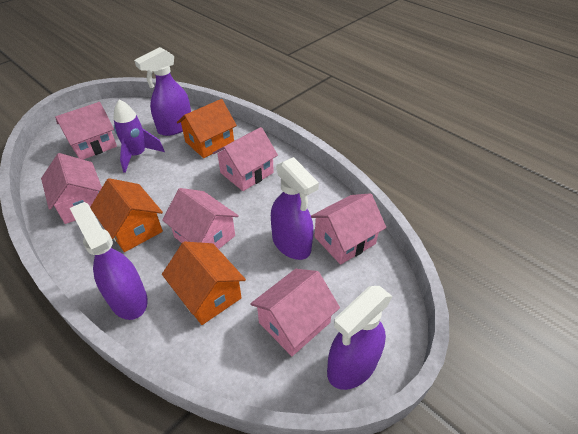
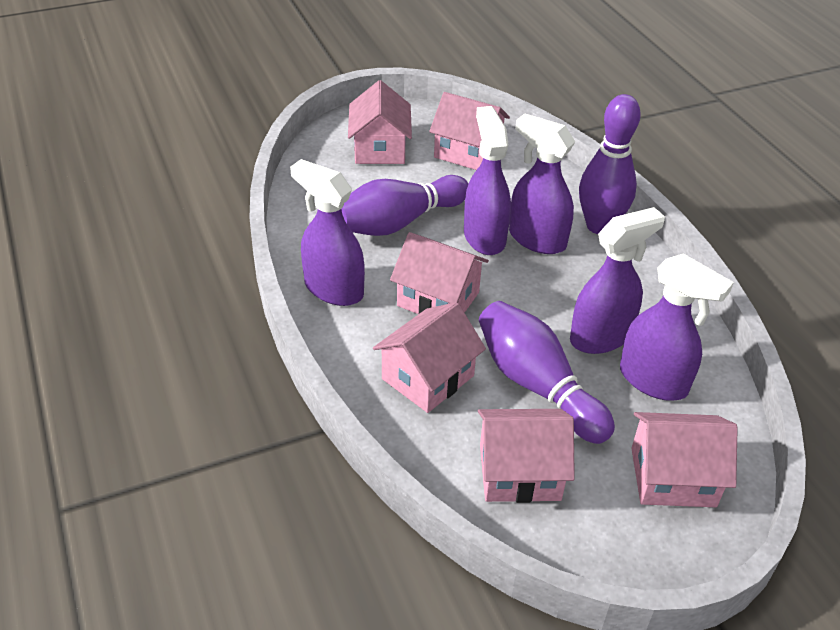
orange house: [90,178,163,252] [162,241,246,325] [177,99,237,158] = 3 -> none = 0
purple bowling pin: none = 0 -> [341,175,468,236] [479,301,615,444] [579,94,641,234] = 3
purple rocket: [113,100,165,173] = 1 -> none = 0
purple spray bottle: [70,202,148,320] [134,47,191,136] [271,157,319,260] [327,286,393,390] = 4 -> [290,159,365,306] [464,106,511,255] [509,113,575,254] [570,207,665,354] [620,253,734,401] = 5

